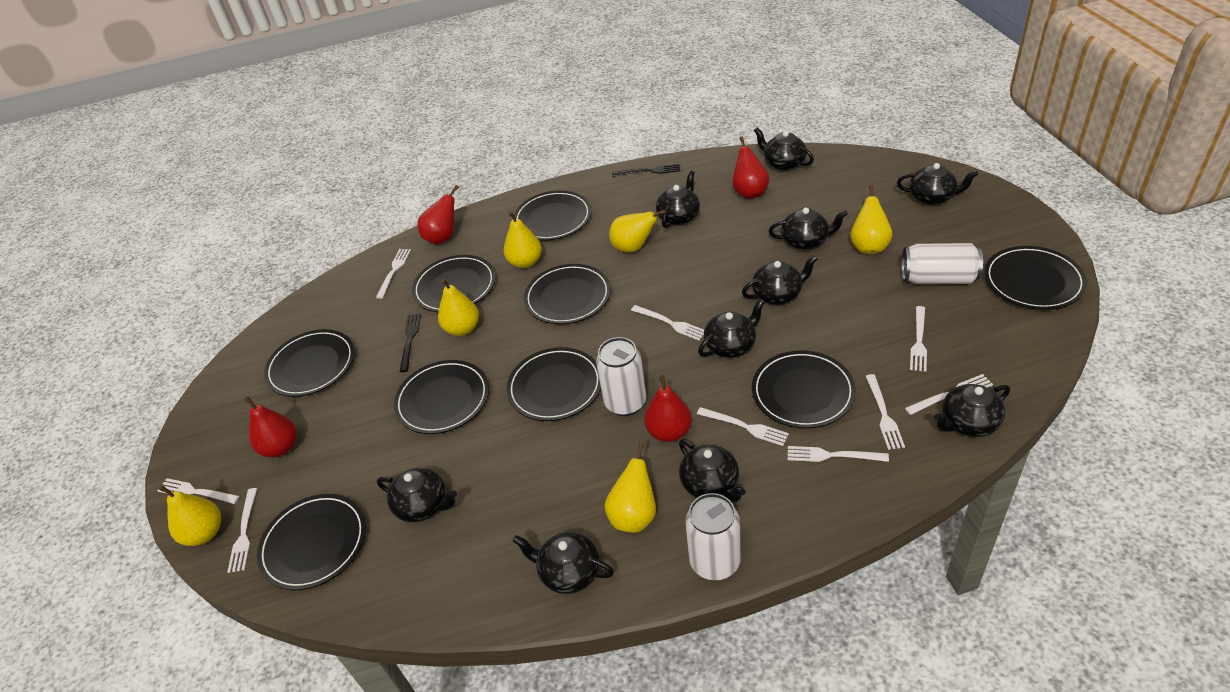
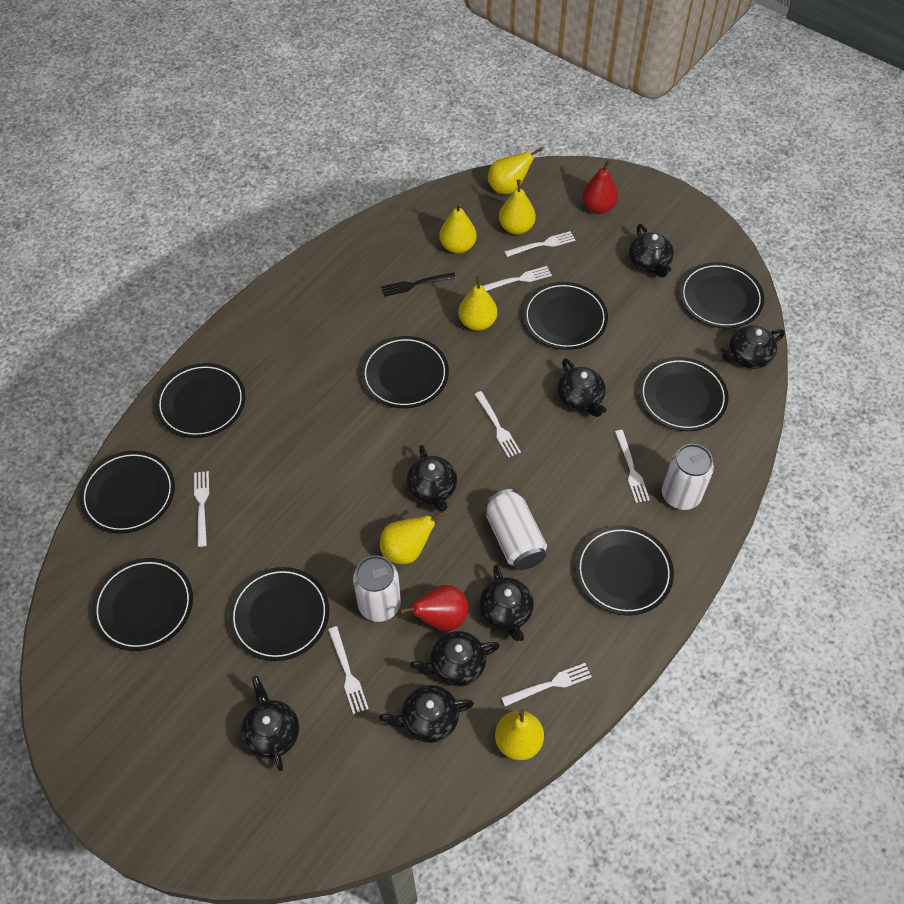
black fork: [399,313,421,372] [612,164,680,177] = 2 -> [381,272,456,297] = 1
black teapot: [377,468,457,522] [513,532,614,594] [656,171,700,228] [679,439,746,502] [698,299,765,358] [742,255,818,305] [754,128,814,171] [769,208,848,250] [897,163,979,205] [934,384,1010,437] = 10 -> [241,676,299,771] [379,685,474,743] [406,445,457,512] [410,631,500,686] [479,565,534,641] [557,358,606,417] [629,224,674,278] [720,325,785,369] = 8
red pear: [244,396,297,458] [417,185,459,244] [644,375,692,442] [733,137,769,199] = 4 -> [399,585,469,631] [582,160,618,214] = 2
white fork: [157,478,239,504] [227,488,257,573] [376,249,411,299] [631,305,704,340] [697,407,789,446] [788,446,889,462] [866,374,905,450] [905,374,993,415] [910,306,927,372] = 9 -> [194,471,209,547] [328,626,369,714] [474,391,521,458] [483,266,552,291] [501,663,592,706] [504,231,575,257] [615,430,650,503] = 7

